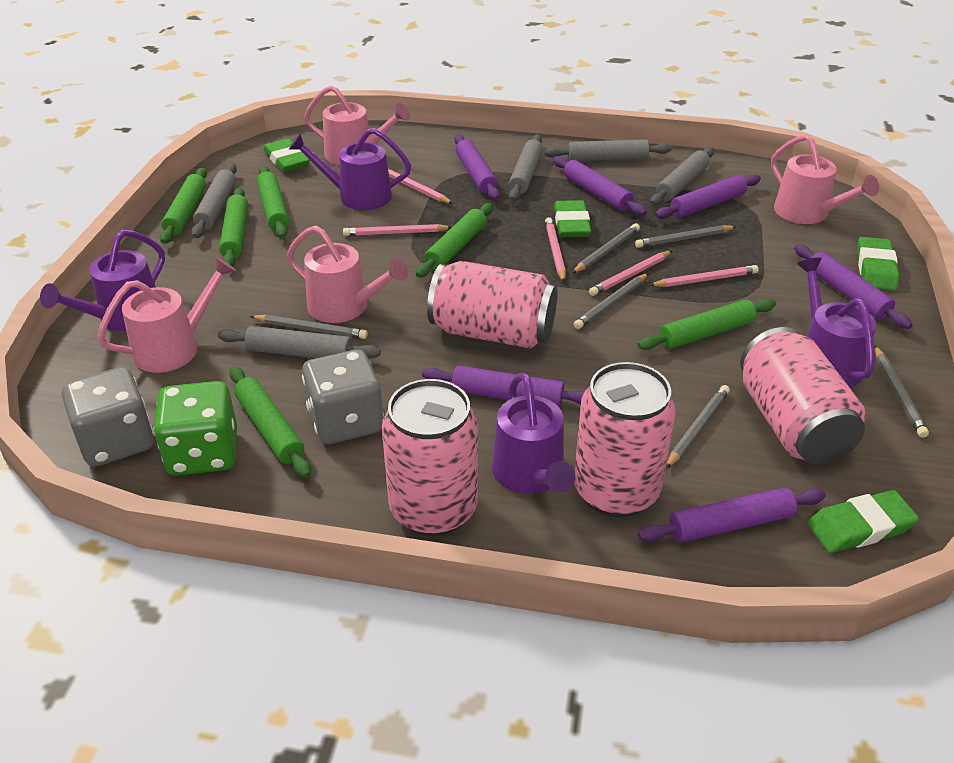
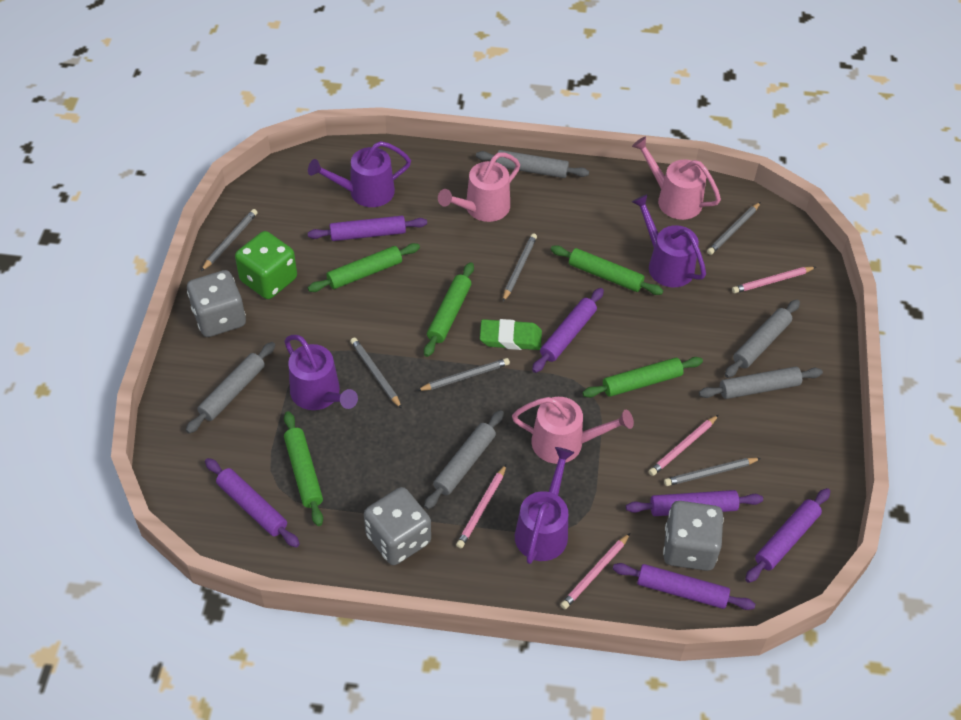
green eraser: [263,138,310,172] [554,200,591,237] [807,490,919,553] [857,237,899,291] = 4 -> [480,319,542,350] = 1
green rolling pin: [160,168,207,244] [219,187,248,266] [230,367,311,478] [257,166,289,238] [416,203,493,278] [638,299,776,350] = 6 -> [284,411,323,526] [308,243,420,292] [424,262,474,357] [550,245,664,295] [582,357,703,398] = 5
grey dice: [62,367,154,467] [302,349,384,444] = 2 -> [187,270,246,337] [364,487,431,565] [663,501,724,571] = 3
pink can: [382,379,478,536] [427,261,558,349] [574,362,676,517] [740,327,866,464] = 4 -> none = 0
pink pencil: [343,224,452,236] [388,168,453,204] [545,217,566,282] [589,251,672,296] [649,265,759,287] = 5 -> [456,465,506,549] [560,533,630,609] [648,415,719,476] [732,267,816,293] = 4
pink watering can: [97,256,236,373] [287,225,408,323] [304,85,410,165] [771,134,879,224] = 4 -> [438,152,520,222] [512,397,634,464] [632,136,721,220] = 3

